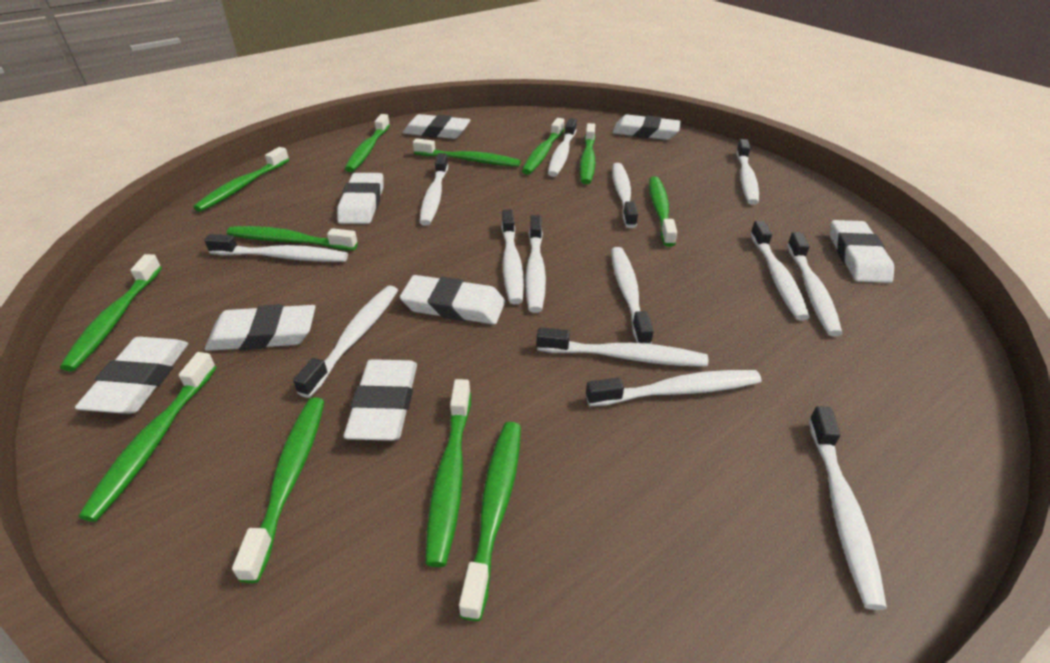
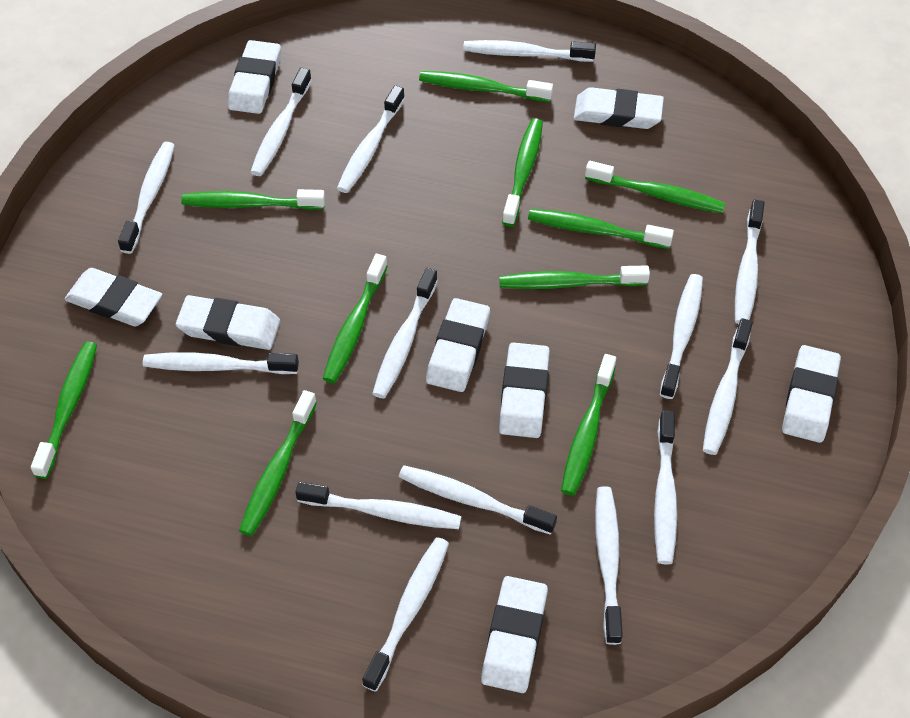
green toothbrush: [60,254,162,371] [79,352,216,522] [193,147,289,212] [227,226,358,250] [232,397,324,583] [345,114,390,172] [413,138,521,167] [426,379,471,567] [459,422,521,621] [522,118,564,174] [580,123,595,184] [649,176,677,247] = 12 -> [31,341,97,479] [181,189,325,210] [239,390,317,536] [323,254,388,383] [419,71,553,102] [499,265,650,289] [502,118,543,227] [528,209,674,249] [561,354,616,496] [585,161,725,213] = 10

